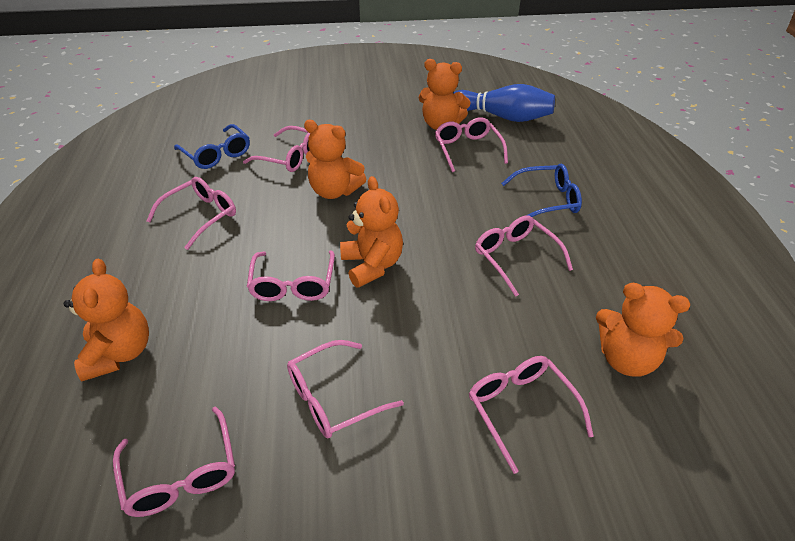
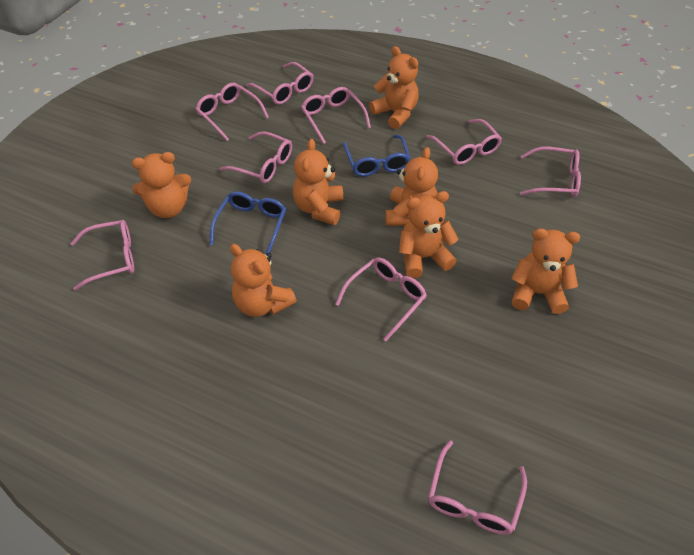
blue bowling pin: [453,84,555,122] = 1 -> none = 0
orange teddy bear: [64,259,149,381] [304,120,366,199] [340,176,403,288] [419,59,471,130] [596,283,690,377] = 5 -> [132,152,191,218] [230,244,297,317] [293,139,343,225] [369,46,419,129] [385,147,438,226] [399,191,459,278] [511,228,580,314] = 7
pink glasses: [113,406,235,517] [146,177,236,250] [243,126,310,172] [247,251,335,301] [287,340,404,438] [435,117,508,172] [469,356,594,474] [475,216,573,297] = 8 -> [70,220,134,290] [196,83,269,141] [220,132,292,183] [246,62,313,105] [301,87,371,144] [336,257,427,341] [426,119,502,165] [428,440,527,535] [520,147,581,197] = 9

